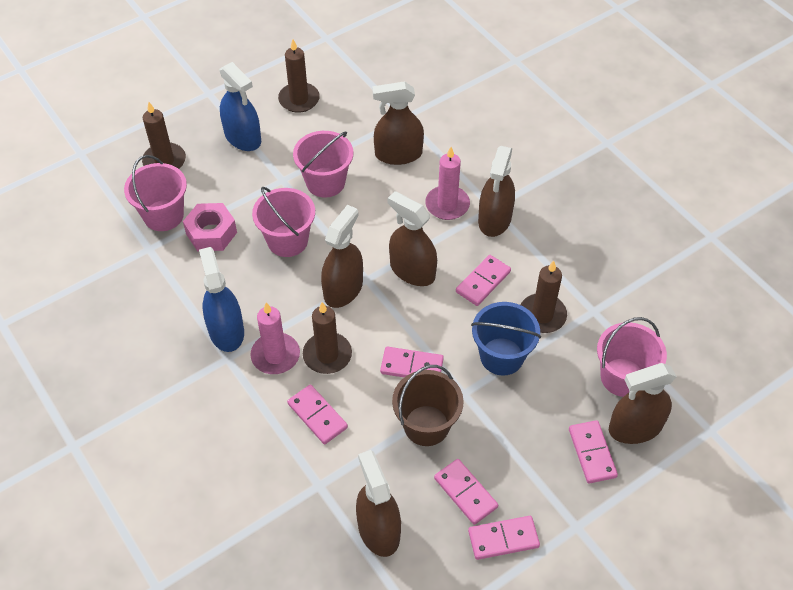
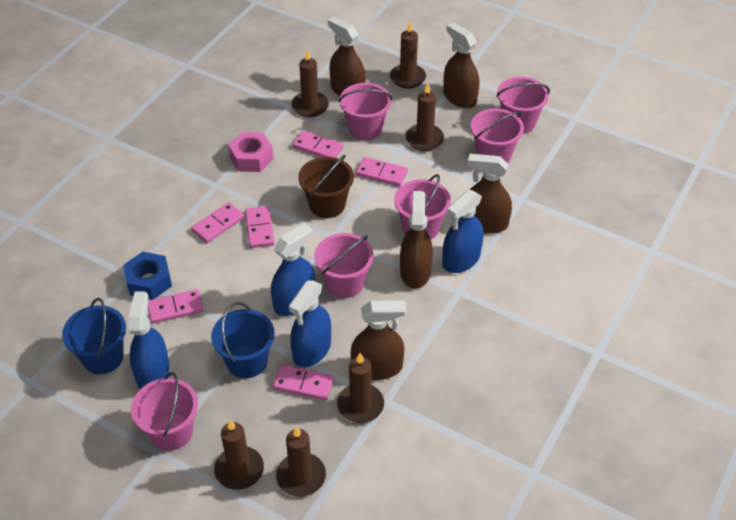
blue bucket: [471,302,541,376] = 1 -> [62,298,126,374] [211,302,275,378] = 2
blue nut: none = 0 -> [123,252,172,300] = 1
blue spray bottle: [199,247,244,352] [219,62,261,151] = 2 -> [128,292,170,389] [271,223,315,316] [289,280,331,367] [442,190,484,273] = 4
brown candle: [142,102,186,169] [278,40,320,113] [303,302,352,374] [520,261,567,333] = 4 -> [214,420,264,490] [276,426,326,497] [292,50,329,117] [337,353,384,423] [390,22,426,89] [406,83,444,151] = 6
brown spray bottle: [321,205,363,308] [356,450,401,557] [372,81,424,165] [388,191,437,286] [478,146,515,237] [609,363,677,444] = 6 -> [328,17,365,96] [351,301,407,380] [400,191,433,289] [443,22,479,108] [467,154,512,234] = 5
pink bucket: [124,155,187,231] [252,187,315,257] [293,131,353,198] [597,317,667,397] = 4 -> [131,372,198,451] [314,233,374,298] [339,83,392,140] [394,174,451,239] [471,109,524,163] [496,77,550,134] = 6
pink candle: [250,303,300,374] [425,147,470,220] = 2 -> none = 0

